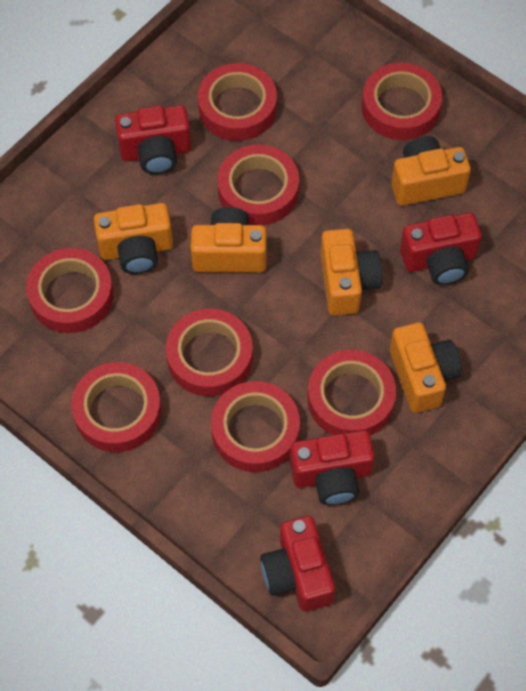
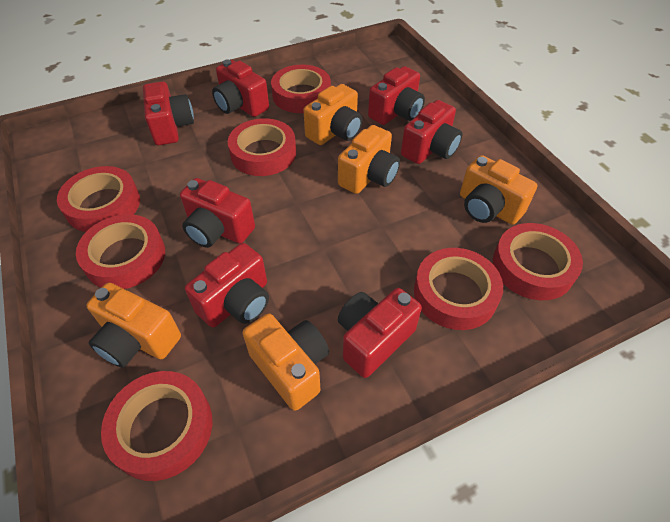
red camera: [115,105,191,175] [260,516,335,611] [290,430,375,505] [400,213,482,285] = 4 -> [143,81,194,145] [180,178,255,248] [185,243,269,327] [212,59,269,117] [338,288,422,378] [368,66,425,125] [401,100,462,164] = 7
red tape: [26,248,114,333] [71,362,161,452] [166,309,253,396] [198,63,277,141] [211,381,300,472] [217,145,299,225] [308,350,396,436] [362,63,442,140] = 8 -> [57,166,140,232] [76,214,165,289] [101,371,212,481] [228,118,296,176] [271,65,331,113] [414,248,503,330] [493,223,583,300] = 7

